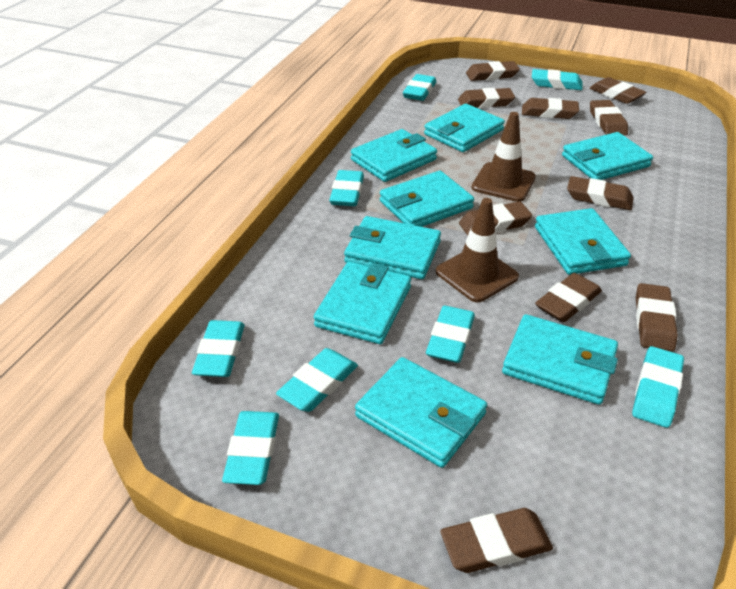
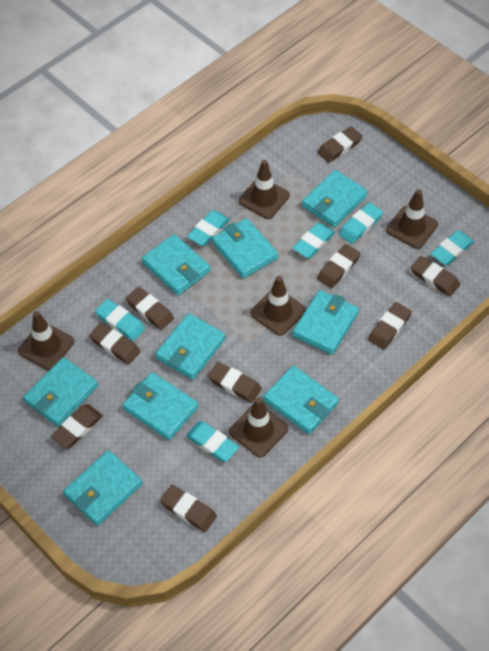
brown eraser: [440,508,553,573] [458,88,515,108] [459,201,532,236] [466,61,520,81] [522,98,579,119] [535,273,602,322] [567,176,634,210] [589,77,647,104] [590,100,628,135] [636,283,678,351] = 10 -> [51,404,103,448] [89,323,141,365] [126,287,174,330] [160,485,217,532] [208,362,262,403] [317,126,362,163] [317,244,360,289] [368,302,412,350] [411,256,460,297] = 9
brown traffic cone: [436,198,519,302] [472,112,536,202] = 2 -> [18,311,74,371] [229,397,288,457] [239,160,290,219] [250,276,306,336] [386,189,438,249] = 5
turquoise eraser: [192,320,245,377] [222,411,279,485] [276,348,358,412] [329,170,364,206] [403,74,436,101] [426,306,475,363] [532,69,582,90] [632,346,684,428] = 8 -> [95,299,145,341] [186,421,239,462] [187,210,230,246] [293,222,335,258] [339,202,383,244] [431,230,474,265] = 6

